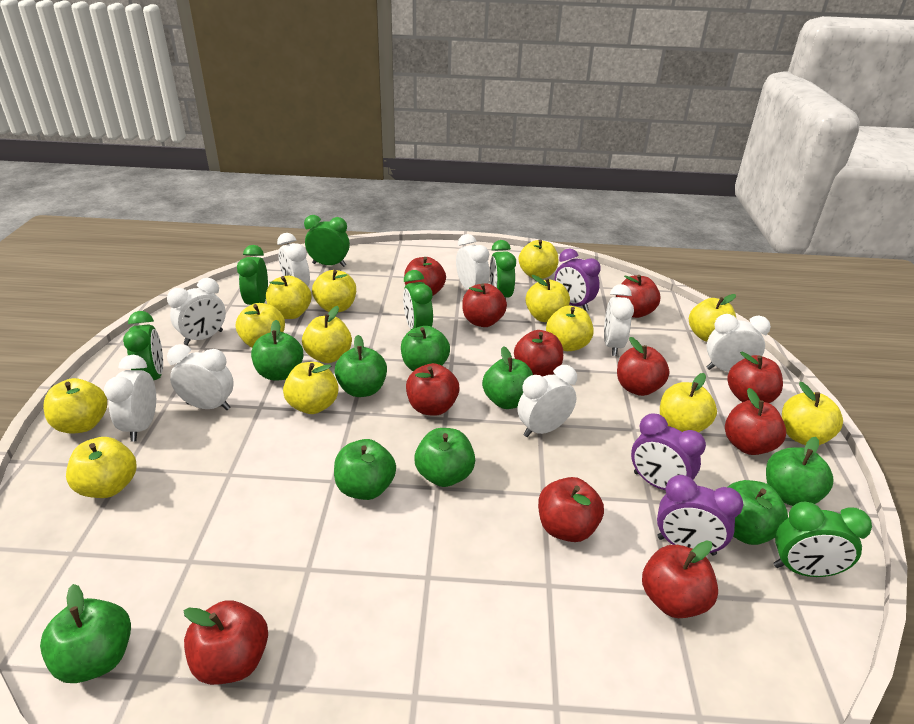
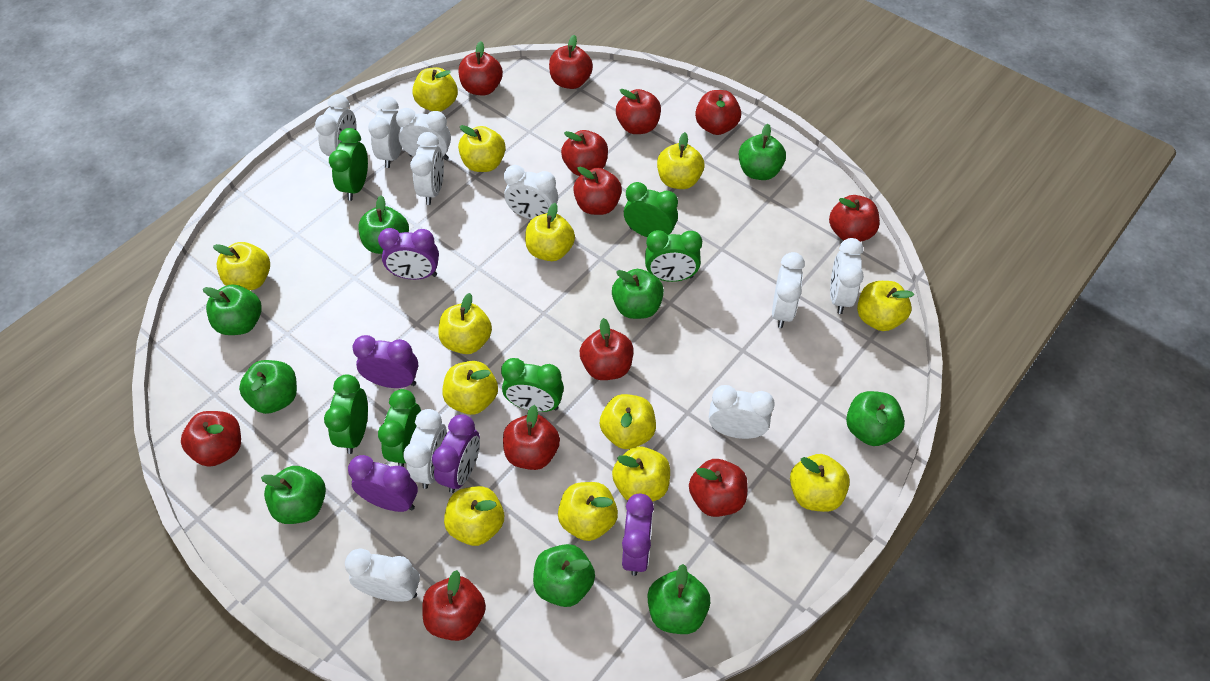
purple clock: [555,248,601,311] [631,413,706,490] [657,475,743,556] = 3 -> [348,455,418,512] [352,335,419,388] [378,228,439,280] [432,415,480,493] [622,494,654,576] = 5
red apple: [184,600,268,685] [404,257,446,295] [406,363,459,416] [462,283,507,327] [514,330,563,377] [538,477,604,542] [616,275,660,318] [617,337,670,396] [642,541,718,618] [725,388,786,455] [727,352,783,403] = 11 -> [181,411,241,467] [422,570,486,641] [459,41,503,95] [503,405,560,470] [549,35,593,89] [561,130,608,176] [573,167,622,215] [580,318,633,380] [616,89,661,134] [689,459,748,517] [695,90,741,135] [829,195,880,242] = 12
white clock: [104,355,156,442] [167,278,226,345] [167,344,234,410] [277,233,310,286] [456,234,490,290] [517,365,577,437] [604,284,634,356] [707,314,771,372] = 8 -> [315,94,356,156] [345,548,420,602] [368,96,402,168] [396,108,451,160] [404,409,447,489] [410,132,444,205] [504,165,558,219] [709,385,775,439] [772,252,805,328] [830,238,864,314] = 10

